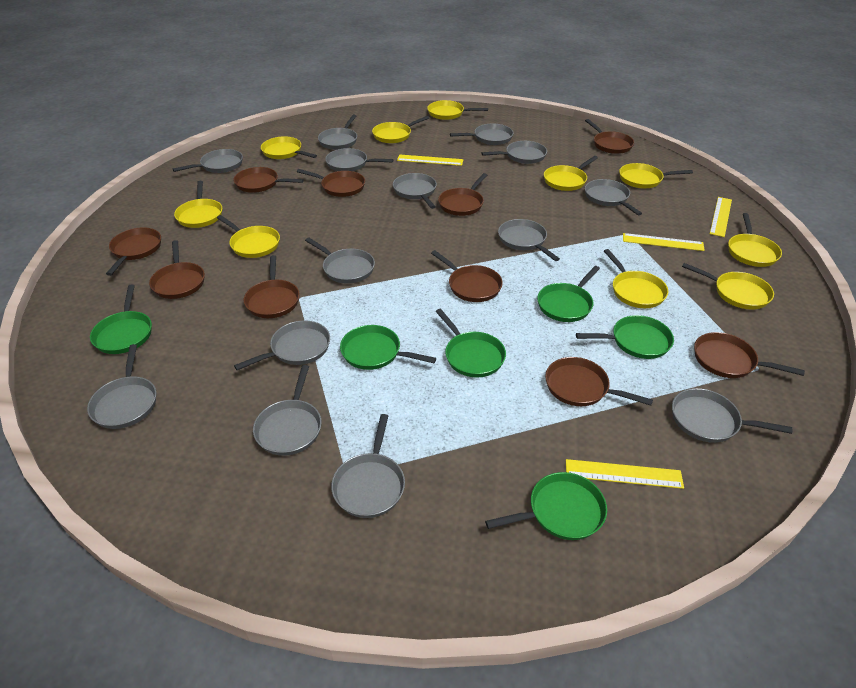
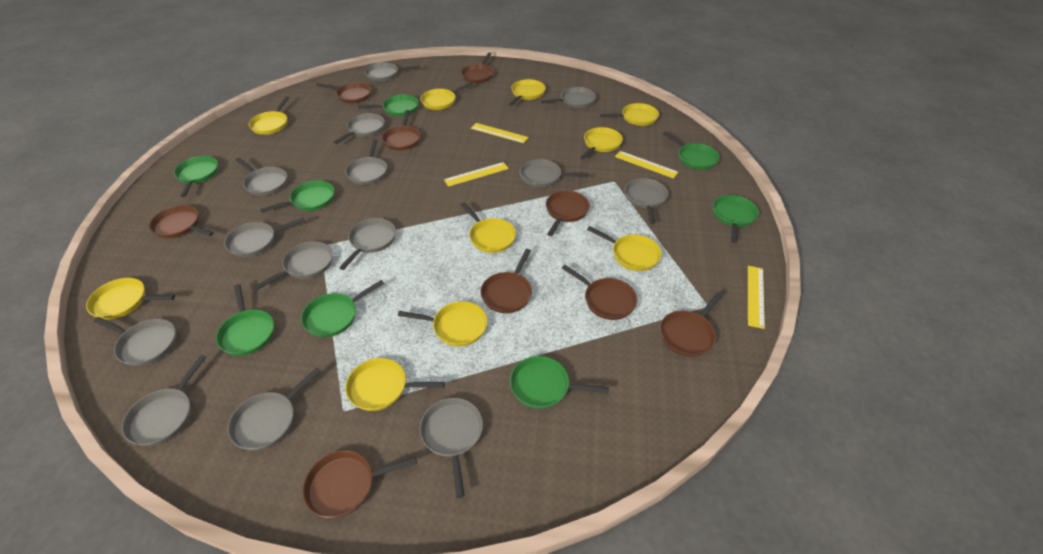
brown pan: [106,228,161,276] [149,240,205,299] [234,167,304,193] [244,255,300,318] [297,169,365,197] [431,250,503,302] [438,173,487,216] [545,357,653,406] [585,119,634,154] [694,332,805,378] = 10 -> [149,205,214,238] [303,450,417,518] [316,83,371,103] [382,110,421,151] [461,52,494,83] [480,249,532,313] [546,191,590,236] [562,265,637,320] [660,292,723,357] = 9
green pan: [90,285,152,354] [340,325,436,370] [435,309,506,378] [485,472,607,540] [537,266,600,322] [576,315,674,359] = 6 -> [174,156,218,197] [216,284,274,356] [260,181,334,213] [301,280,384,337] [358,95,418,116] [510,356,609,409] [662,131,719,170] [713,195,759,243] = 8

